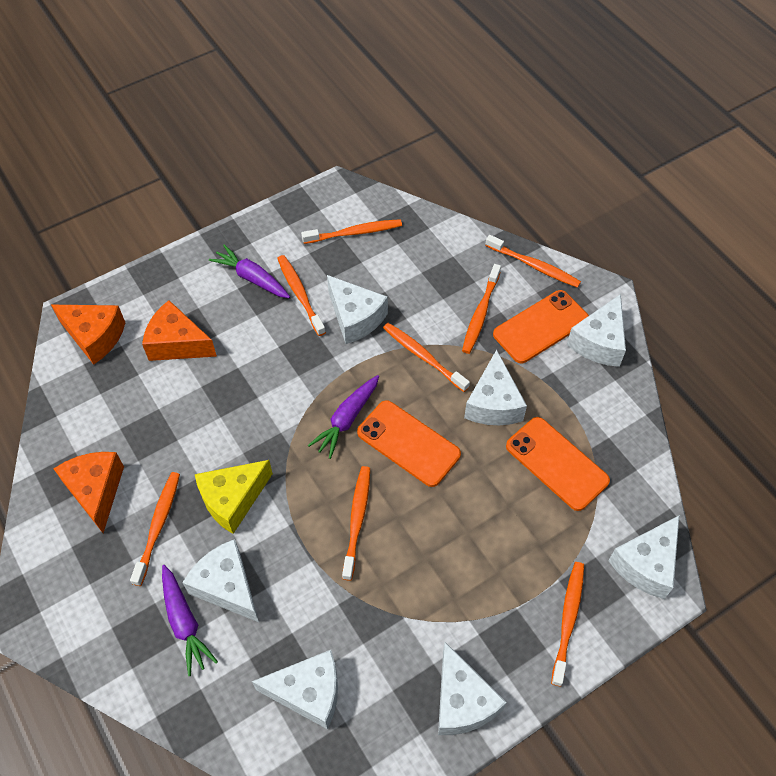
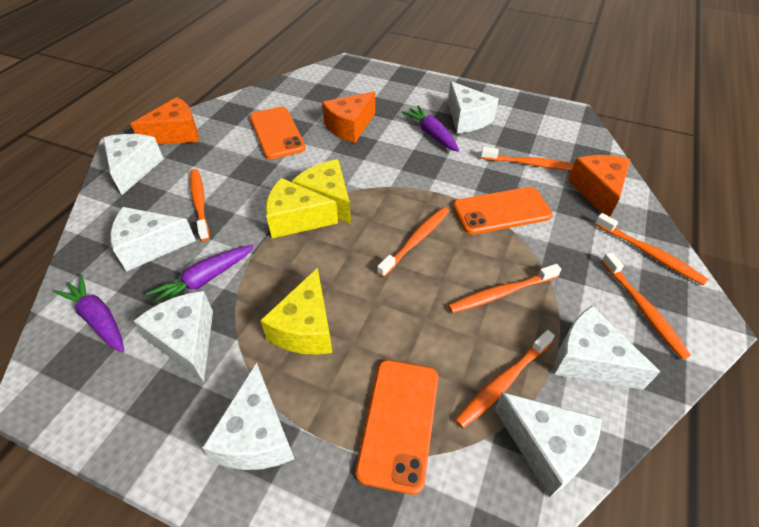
orange toothbrush: [130,472,180,586] [277,255,326,336] [301,219,402,244] [342,466,370,581] [383,323,470,392] [462,264,501,354] [485,235,581,288] [551,562,584,687] = 8 -> [190,169,210,241] [377,207,449,278] [448,264,561,313] [455,330,555,428] [481,147,574,171] [595,213,708,285] [601,252,691,359] = 7
yellow cheese: [195,460,273,534] = 1 -> [260,268,332,355] [265,178,338,238] [292,159,351,224] = 3

